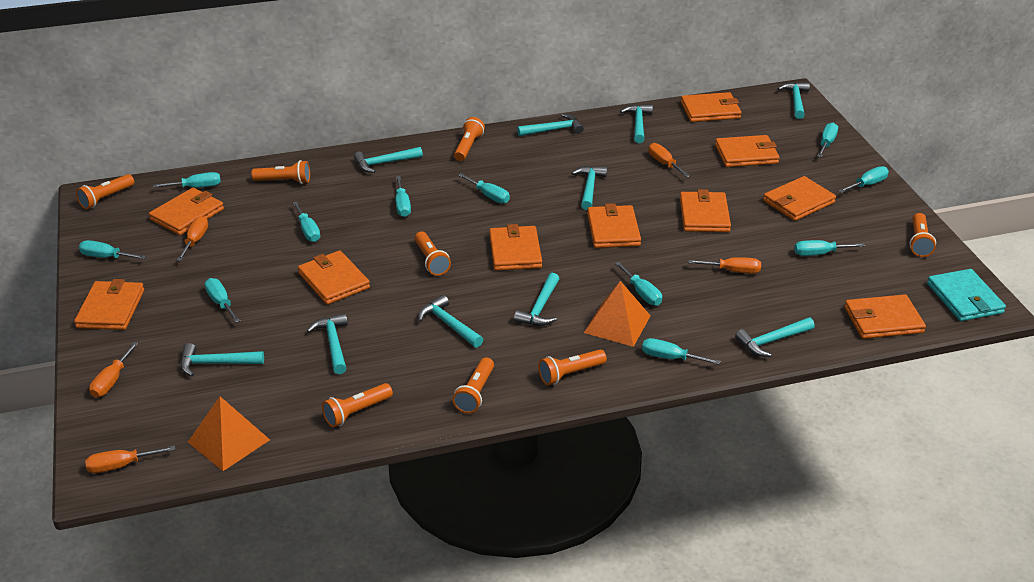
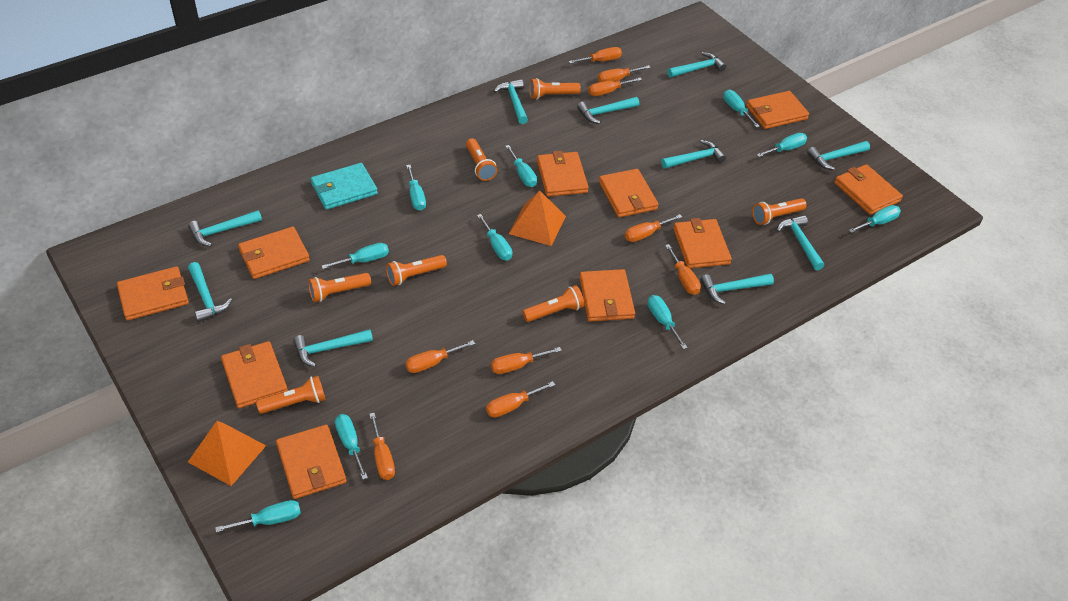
orange flashlight: [76,174,134,209] [252,160,310,184] [322,383,393,427] [415,232,451,276] [452,357,494,414] [454,117,485,161] [538,350,607,385] [909,213,936,257] = 8 -> [256,376,326,414] [308,273,371,302] [386,255,447,286] [466,138,497,181] [522,285,584,322] [529,78,581,99] [752,198,807,225] = 7
orange screwdriver: [85,446,175,473] [89,342,139,398] [177,216,208,261] [649,143,690,177] [688,257,761,273] = 5 -> [369,413,395,480] [405,340,475,373] [486,381,555,418] [491,347,562,374] [569,47,622,64] [588,78,642,96] [598,65,651,82] [625,214,682,242] [665,244,701,295] = 9
turquoise screwdriver: [79,240,146,259] [153,172,221,188] [205,278,240,323] [293,202,320,242] [396,176,411,217] [458,173,510,203] [615,262,662,306] [642,338,720,365] [794,240,865,256] [817,123,838,157] [838,166,889,193] = 11 -> [215,500,301,533] [322,243,389,269] [335,414,368,480] [406,165,426,211] [477,214,512,261] [505,145,537,187] [648,295,688,349] [723,90,760,128] [757,133,807,157] [849,205,901,233] = 10

